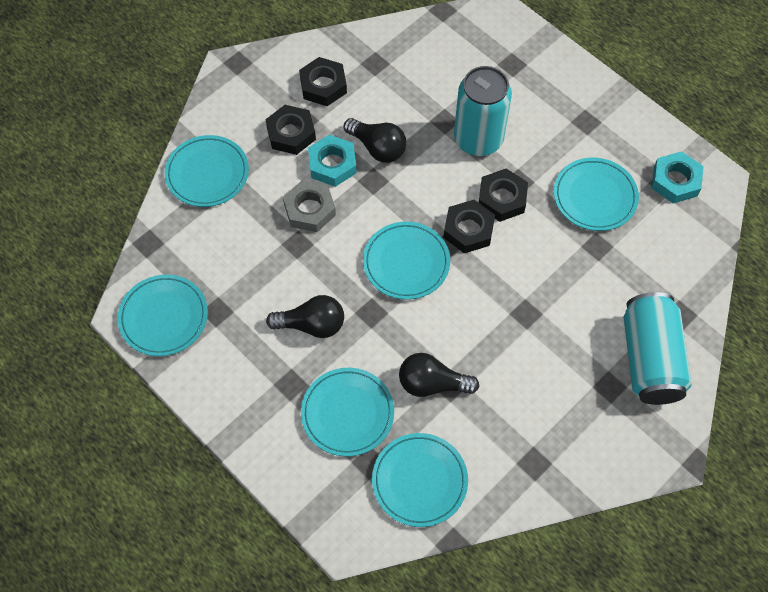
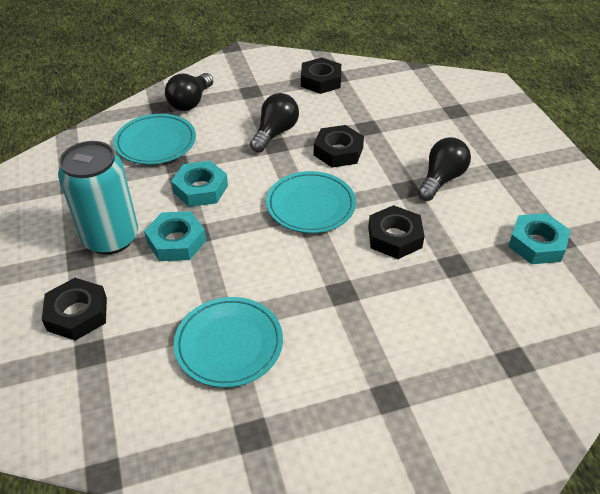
grey nut: [283,180,336,232] = 1 -> none = 0
turquoise can: [454,66,512,156] [624,292,691,405] = 2 -> [58,141,138,255] = 1
turquoise nut: [308,135,357,187] [652,151,704,204] = 2 -> [144,211,206,261] [171,161,228,207] [508,213,571,264] = 3
turquoise plate: [118,274,208,356] [165,135,249,207] [301,368,394,457] [363,222,450,300] [372,433,468,527] [554,158,639,231] = 6 -> [114,114,196,164] [174,297,283,388] [266,171,356,233] = 3

